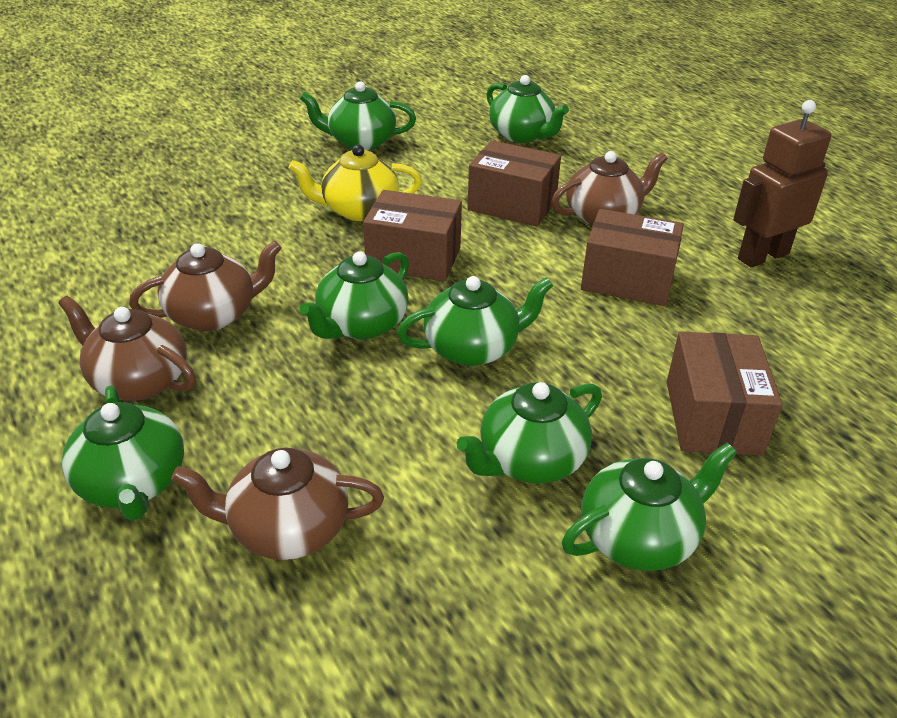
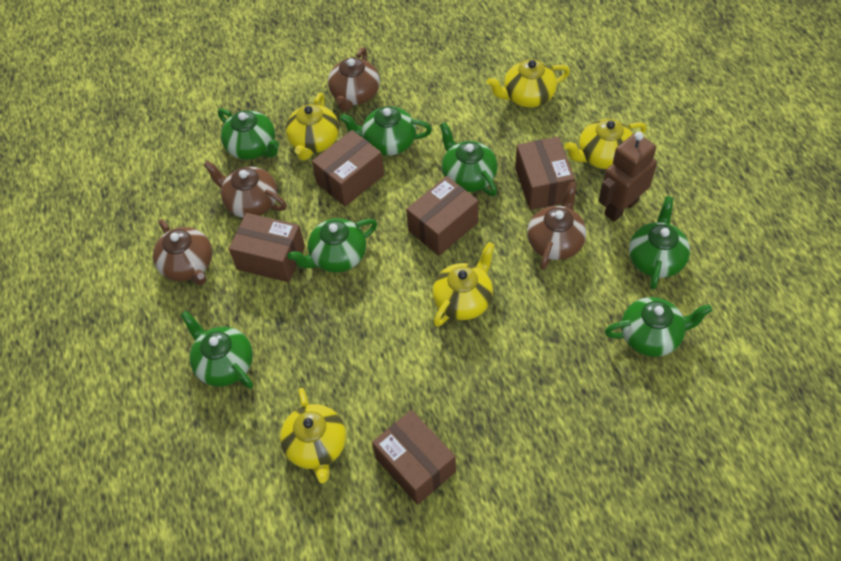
brown box: [363,190,462,282] [467,140,561,227] [581,209,684,306] [667,332,783,456] = 4 -> [229,213,305,282] [312,130,384,206] [372,410,456,505] [406,176,479,256] [515,137,575,210] = 5
yellow teapot: [289,145,421,221] = 1 -> [280,388,346,483] [286,93,339,161] [432,242,495,327] [487,59,570,107] [564,119,647,169] = 5

